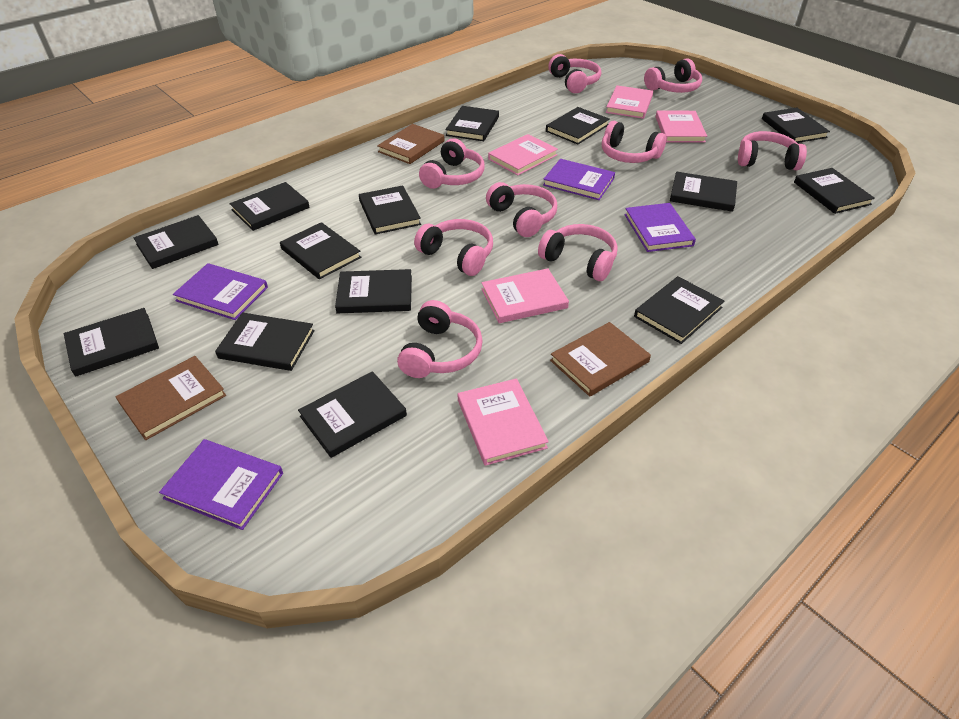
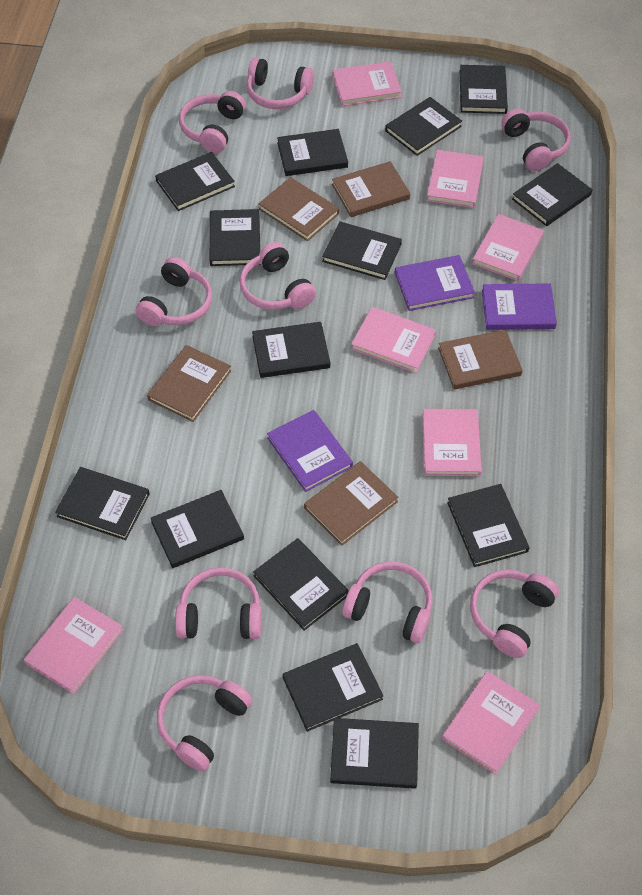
brown book: [116,356,226,440] [377,124,445,164] [550,322,651,397] = 3 -> [147,345,231,422] [259,177,339,241] [304,461,399,546] [332,161,410,217] [438,329,523,389] = 5
pink book: [458,378,549,466] [481,268,569,323] [488,134,558,175] [606,85,653,119] [656,111,707,143] = 5 -> [24,597,123,694] [332,61,402,106] [351,307,436,373] [422,409,482,476] [427,150,484,208] [442,671,540,775] [472,214,544,281] = 7
purple book: [159,439,283,530] [173,263,268,320] [543,159,615,200] [624,203,696,252] = 4 -> [267,410,353,492] [395,255,475,311] [482,283,557,330] = 3

